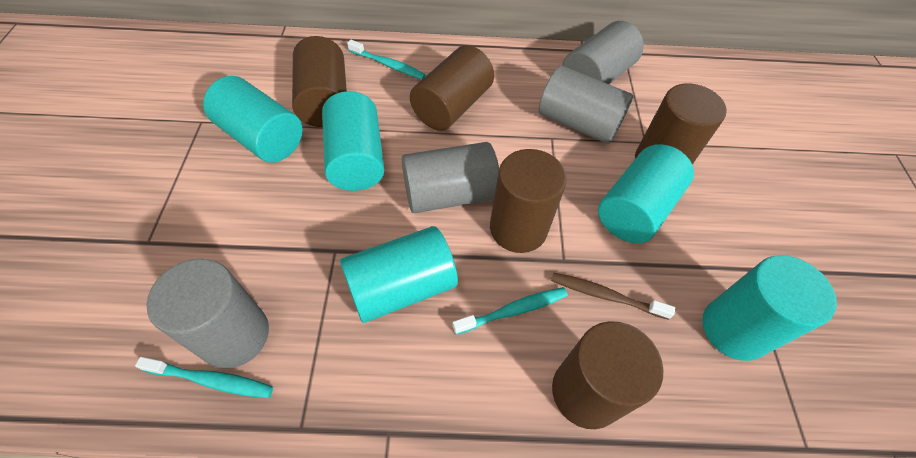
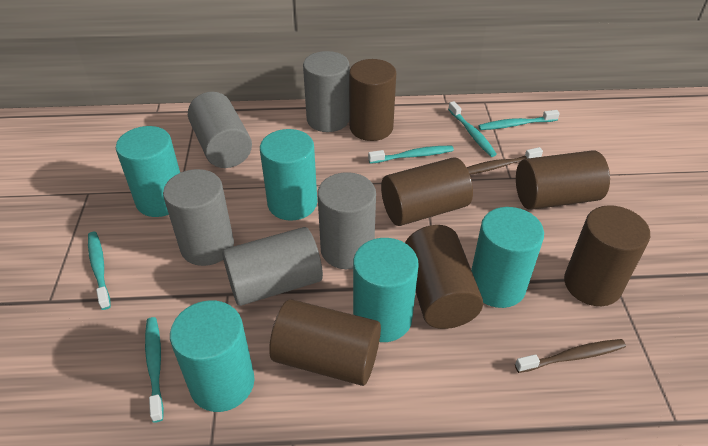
brown cylinder: [292,36,347,127] [410,45,494,131] [490,149,567,253] [552,321,663,429] [635,83,727,165] = 5 -> [269,299,381,386] [349,59,396,141] [381,158,473,226] [405,225,483,329] [516,150,610,210] [564,205,650,306] = 6
brown toothbrush: [551,273,675,320] = 1 -> [466,147,543,175] [515,339,626,373] = 2
grey cylinder: [146,258,269,369] [402,142,499,213] [539,65,634,144] [562,21,644,84] = 4 -> [163,169,234,266] [188,92,252,168] [222,227,323,306] [303,51,349,132] [317,172,376,269] = 5
turquoise toothbrush: [135,357,273,398] [347,40,426,79] [452,287,568,335] = 3 -> [88,232,111,310] [145,317,164,423] [368,146,454,164] [448,101,497,157] [478,110,560,130] = 5

